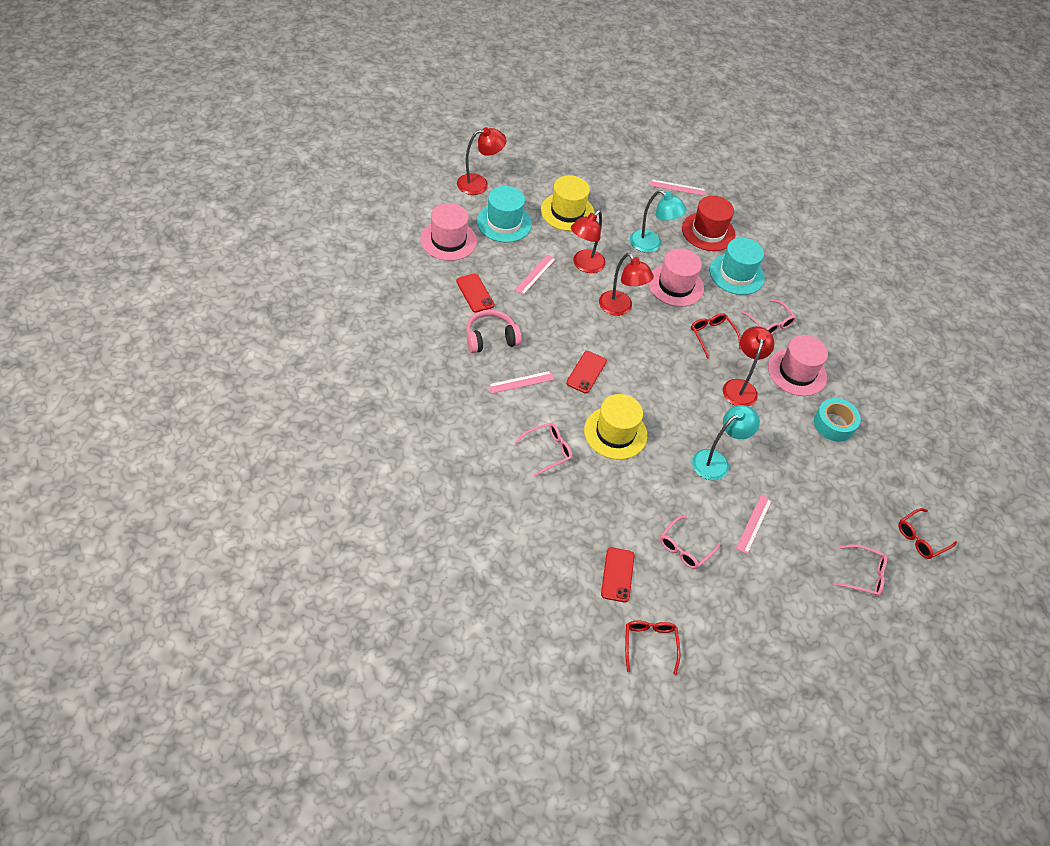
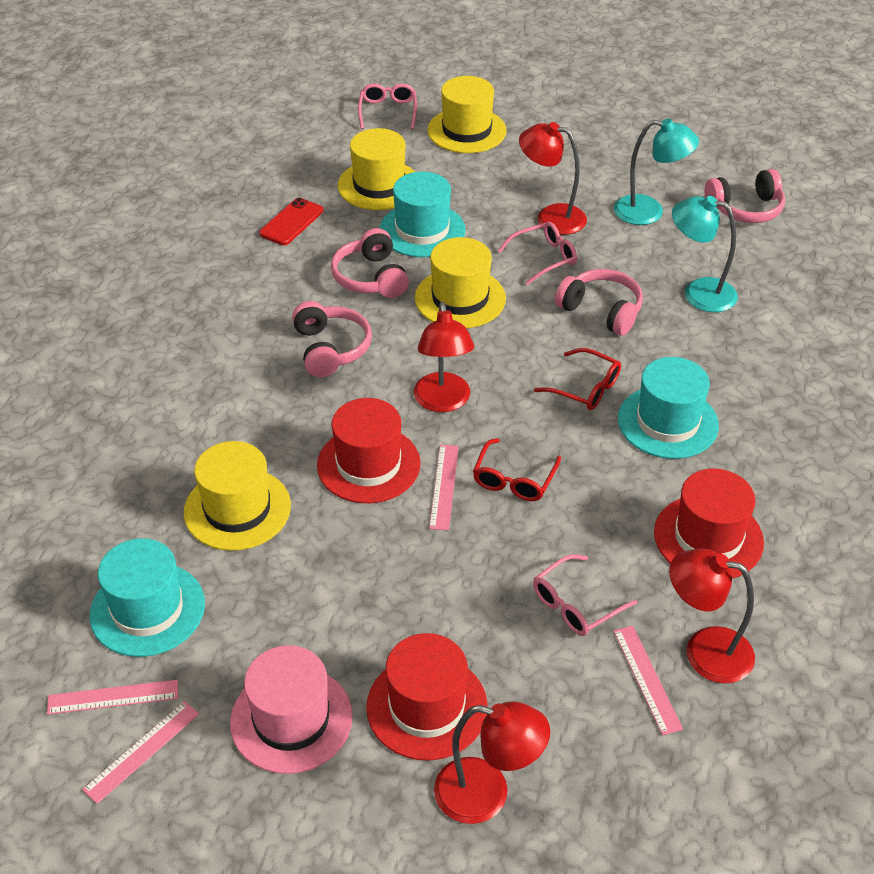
pink glasses: [515,423,572,477] [660,516,721,569] [741,299,796,334] [833,544,887,597] = 4 -> [358,84,417,129] [498,222,577,285] [533,554,637,636] = 3
pink hat: [420,203,477,261] [648,248,704,307] [768,335,828,396] = 3 -> [230,645,353,774] = 1
pink headphones: [466,310,522,353] = 1 -> [292,301,372,377] [331,228,409,298] [555,269,643,336] [705,169,785,223] = 4
red glasses: [625,621,680,675] [691,313,741,359] [898,508,957,559] = 3 -> [473,438,561,501] [534,348,621,410] = 2
red hat: [682,196,735,251] = 1 -> [317,398,420,503] [366,633,488,761] [654,469,764,579] = 3
red phone: [456,273,494,313] [566,351,607,394] [601,547,635,603] = 3 -> [259,198,323,245] = 1
turquoise hat: [477,186,532,242] [710,238,765,295] = 2 -> [90,538,205,657] [379,172,466,257] [618,357,719,459] = 3
turquoise tape: [814,398,861,442] = 1 -> none = 0
yellow hat: [541,175,595,231] [584,394,647,460] = 2 -> [184,441,291,551] [338,128,415,210] [415,237,506,328] [427,76,506,153] = 4

